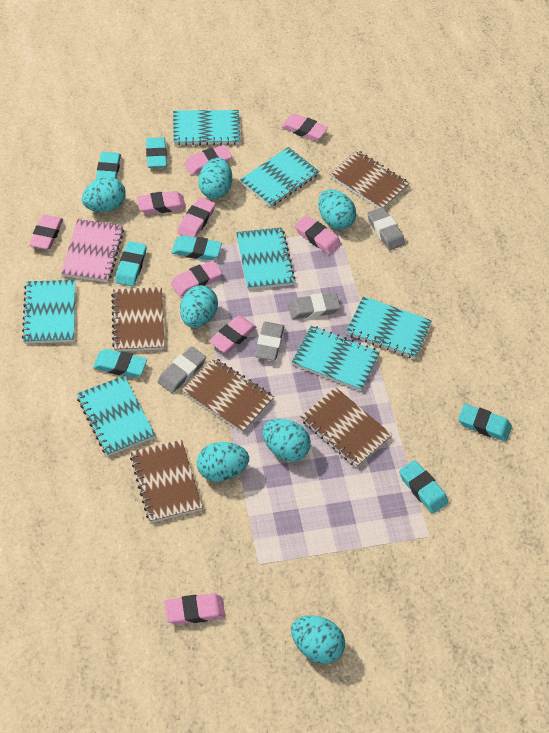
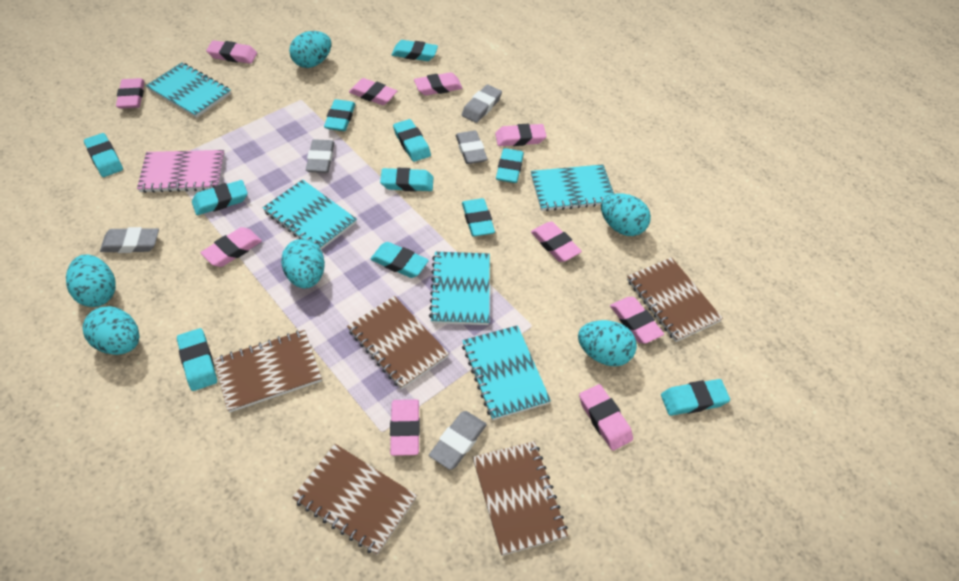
grey eraser: [158,346,206,393] [255,322,284,361] [288,293,340,319] [367,207,405,250] = 4 -> [100,227,159,253] [306,139,335,173] [429,411,487,470] [456,130,488,164] [462,85,502,123] = 5
pink eraser: [29,215,63,249] [137,191,186,214] [165,593,225,625] [171,260,222,296] [177,197,216,238] [184,145,232,175] [209,316,256,353] [281,113,328,141] [295,215,341,255] = 9 -> [116,78,145,109] [200,227,262,267] [206,40,257,64] [349,78,397,105] [390,399,420,456] [414,72,463,96] [495,124,547,146] [531,222,582,262] [579,384,633,450] [610,297,664,344] = 10
turquoise egg: [82,177,126,212] [180,285,218,328] [197,442,249,482] [198,158,232,199] [262,419,311,461] [291,616,345,664] [318,190,356,230] = 7 -> [66,254,116,307] [82,306,140,355] [281,239,325,288] [289,31,331,68] [578,320,637,366] [601,193,651,236] = 6
turquoise eraser: [93,349,147,378] [96,152,121,180] [115,241,147,287] [146,137,167,168] [172,235,222,261] [399,460,448,514] [458,404,512,442] = 7 -> [84,133,123,177] [177,328,217,391] [192,180,248,215] [324,99,355,131] [370,242,429,278] [380,168,434,192] [392,40,438,61] [393,119,431,162] [462,198,495,236] [496,148,524,183] [661,379,730,416] = 11
turquoise notebook: [22,280,75,344] [77,376,155,457] [173,110,240,145] [236,227,295,290] [240,147,319,207] [292,326,380,391] [346,296,432,359] = 7 -> [146,62,231,118] [263,179,357,250] [429,252,490,325] [462,325,551,420] [531,164,614,211] = 5

